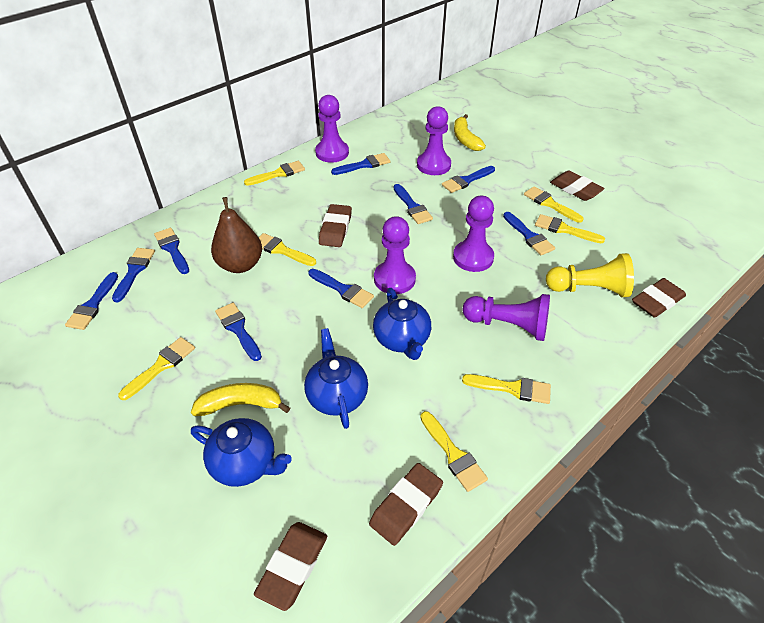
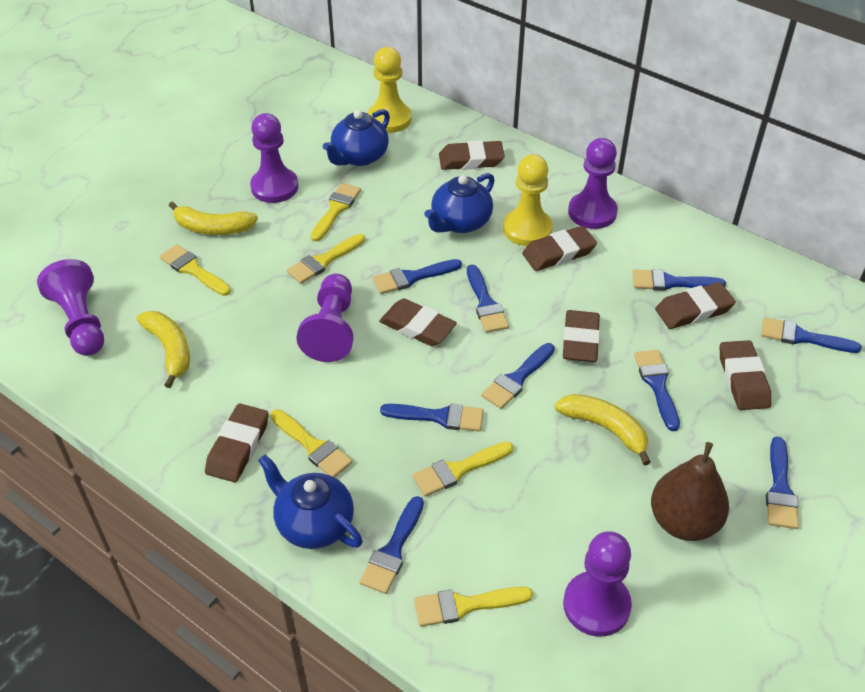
brown eraser: [254,522,327,611] [319,204,352,247] [369,463,443,546] [550,170,605,201] [632,278,686,318] = 5 -> [205,404,269,482] [379,298,457,346] [439,140,505,170] [522,226,597,271] [563,310,600,362] [655,282,736,329] [720,340,771,410] = 7
yellow banana: [191,383,290,416] [454,114,486,151] = 2 -> [137,311,190,388] [169,202,258,235] [555,394,651,465] = 3
yellow brush: [118,337,195,400] [244,161,305,186] [258,233,316,266] [420,411,488,492] [462,374,551,404] [524,186,583,223] [535,214,605,243] = 7 -> [159,244,231,296] [270,409,353,478] [287,234,365,284] [311,183,361,242] [413,442,513,497] [414,587,533,627] = 6
yellow pawn: [546,253,634,297] = 1 -> [367,47,412,133] [503,154,553,246] = 2

